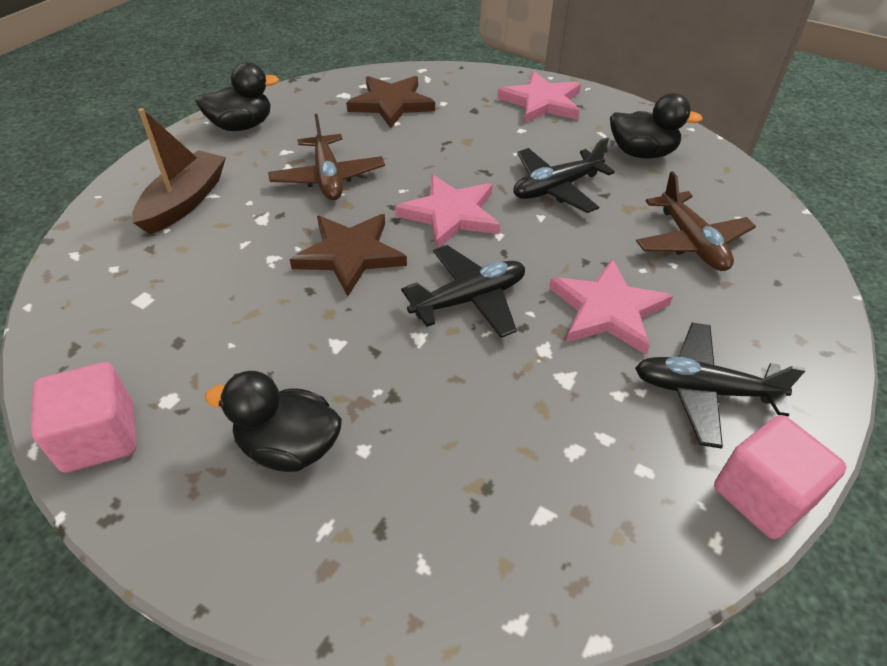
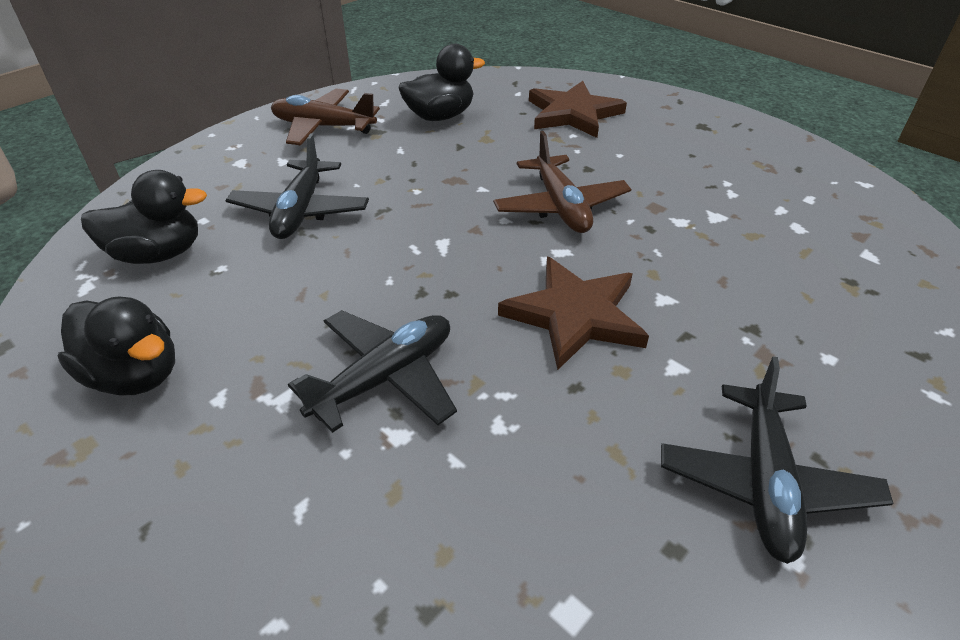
brown boat: [132,108,226,234] = 1 -> none = 0
pink cube: [31,362,136,473] [714,415,847,539] = 2 -> none = 0
pink star: [395,174,500,249] [497,71,581,123] [549,258,673,355] = 3 -> none = 0

